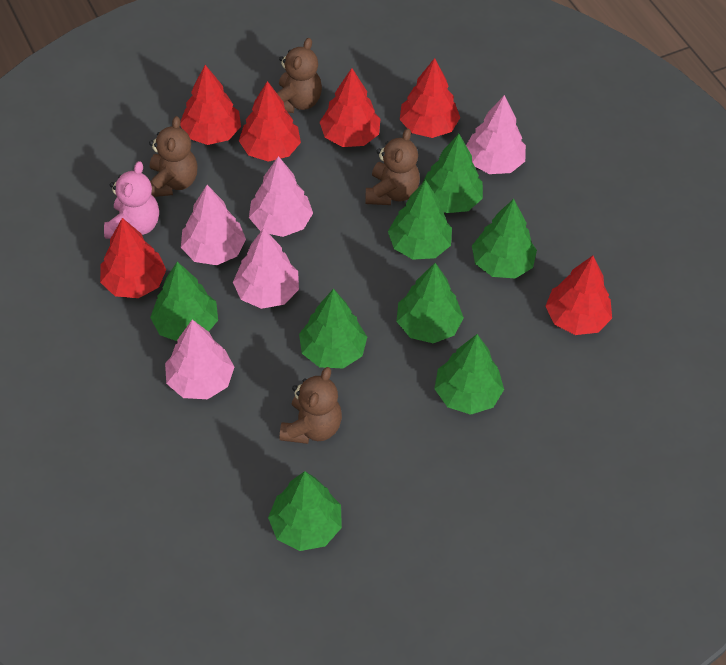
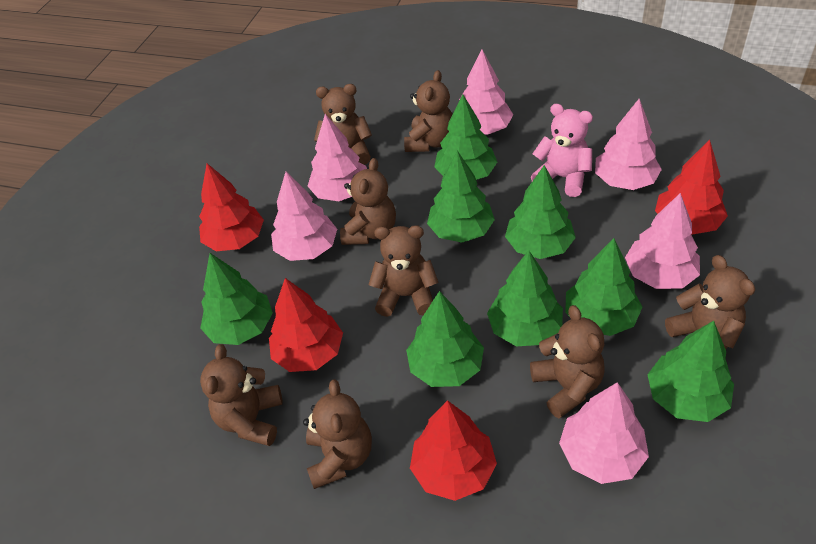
brown teddy bear: [149,116,197,197] [277,38,322,113] [280,367,342,444] [365,128,420,205] = 4 -> [200,344,283,446] [303,379,372,489] [314,84,372,165] [340,158,396,245] [369,225,439,317] [404,70,452,152] [530,305,605,418] [665,255,755,349] = 8
pink tree: [165,319,234,399] [181,185,246,265] [233,228,299,309] [249,156,313,237] [466,95,526,174] = 5 -> [271,172,337,261] [308,114,367,201] [459,49,513,135] [559,382,649,484] [595,99,662,190] [625,193,700,289] = 6
red tree: [100,218,166,298] [180,65,241,145] [239,81,301,162] [320,68,381,147] [400,58,460,138] [546,256,612,335] = 6 -> [199,163,264,251] [269,278,343,372] [410,400,497,501] [655,139,728,235] = 4

